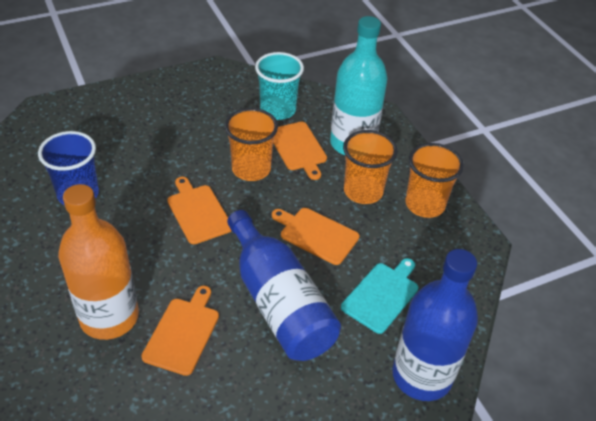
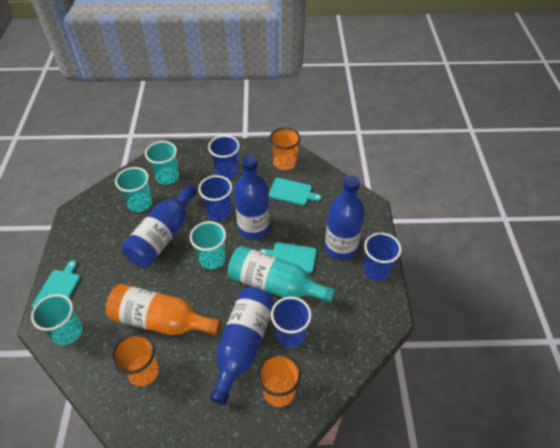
blue bottle: [227,210,341,361] [392,249,478,401] = 2 -> [122,184,197,267] [210,287,275,405] [234,155,270,239] [325,176,365,260] = 4
blue cup: [38,131,99,205] = 1 -> [198,175,232,221] [208,135,240,179] [271,297,312,348] [363,232,402,281] = 4
orange cutting board: [141,286,219,376] [167,177,232,244] [272,208,360,265] [273,122,327,180] = 4 -> none = 0
turquoise cup: [255,52,304,120] = 1 -> [31,294,82,345] [115,167,152,212] [145,141,179,184] [190,221,226,269] = 4
turquoise cutting board: [341,258,418,334] = 1 -> [32,261,80,308] [259,242,317,273] [269,178,322,205] = 3

